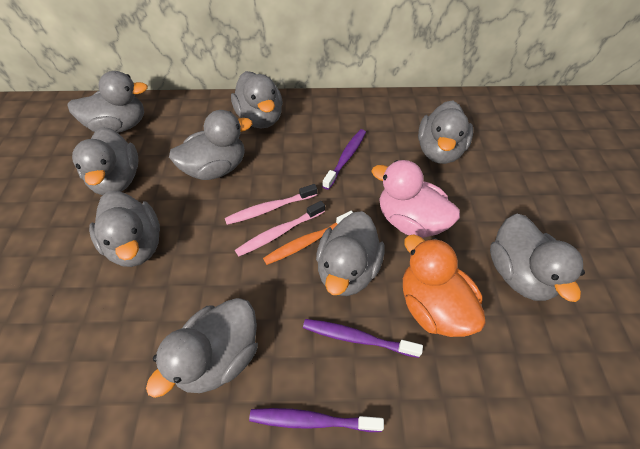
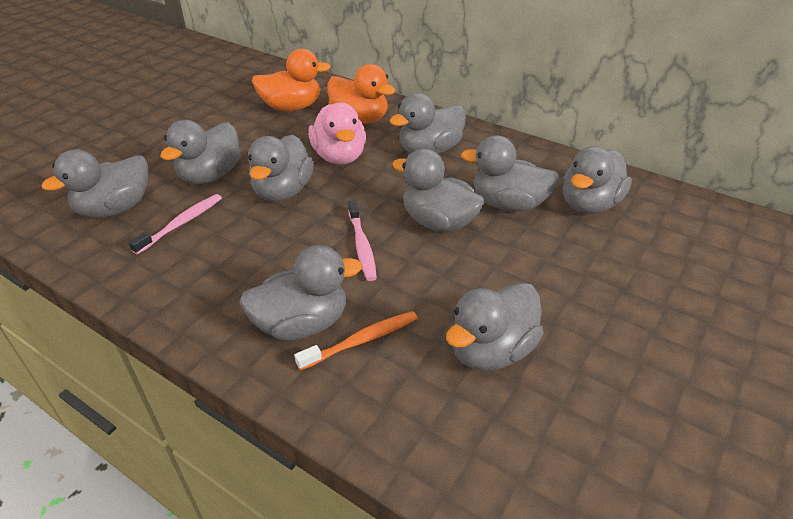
orange duck: [403,235,486,337] = 1 -> [252,49,331,111] [327,64,396,124] = 2
purple toothbrush: [249,408,384,432] [303,319,423,358] [322,129,366,190] = 3 -> none = 0

